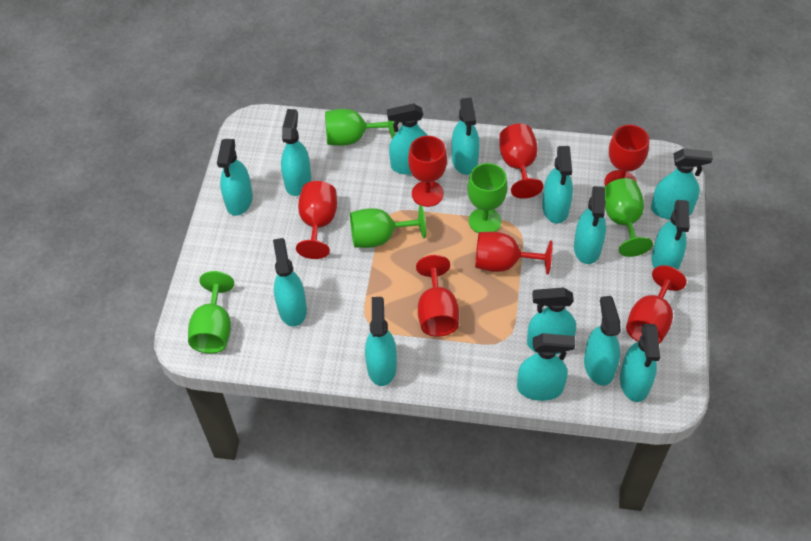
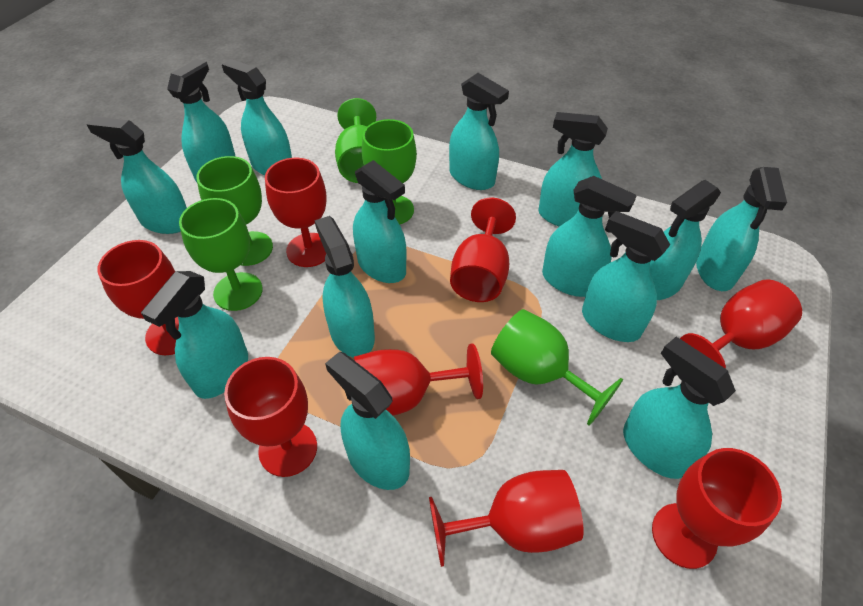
red goblet: [296,181,337,259] [408,136,447,207] [416,255,459,337] [475,232,553,275] [499,124,544,199] [604,125,649,186] [626,265,687,344] = 7 -> [97,240,179,355] [224,357,317,477] [265,158,327,267] [354,344,483,415] [429,470,584,567] [450,198,516,302] [652,448,782,569] [680,279,802,369] = 8

